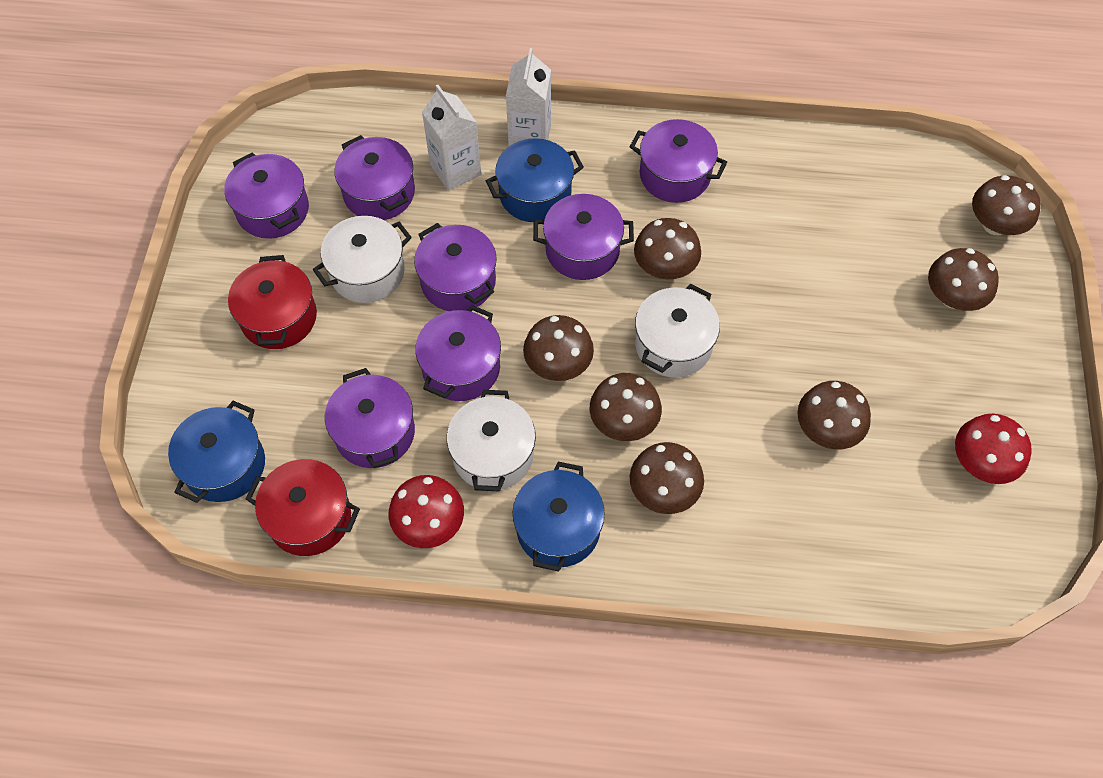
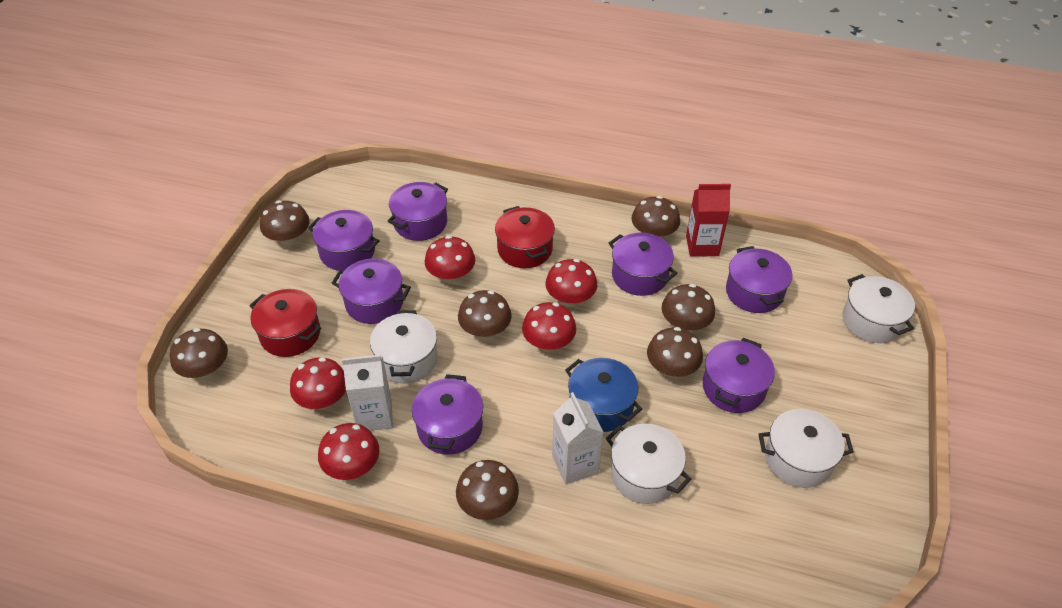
blue pot: [168,401,265,503] [486,138,584,222] [513,462,605,572] = 3 -> [565,358,642,432] = 1
red carton: none = 0 -> [686,184,731,257] = 1
red mushroom: [389,475,464,548] [955,414,1032,484] = 2 -> [290,357,346,409] [318,423,380,480] [425,236,475,283] [522,302,576,352] [546,259,597,307] = 5
white pot: [313,216,412,303] [447,390,536,492] [635,284,720,378] = 3 -> [370,310,438,383] [606,424,691,504] [759,409,853,488] [842,274,915,343] = 4

